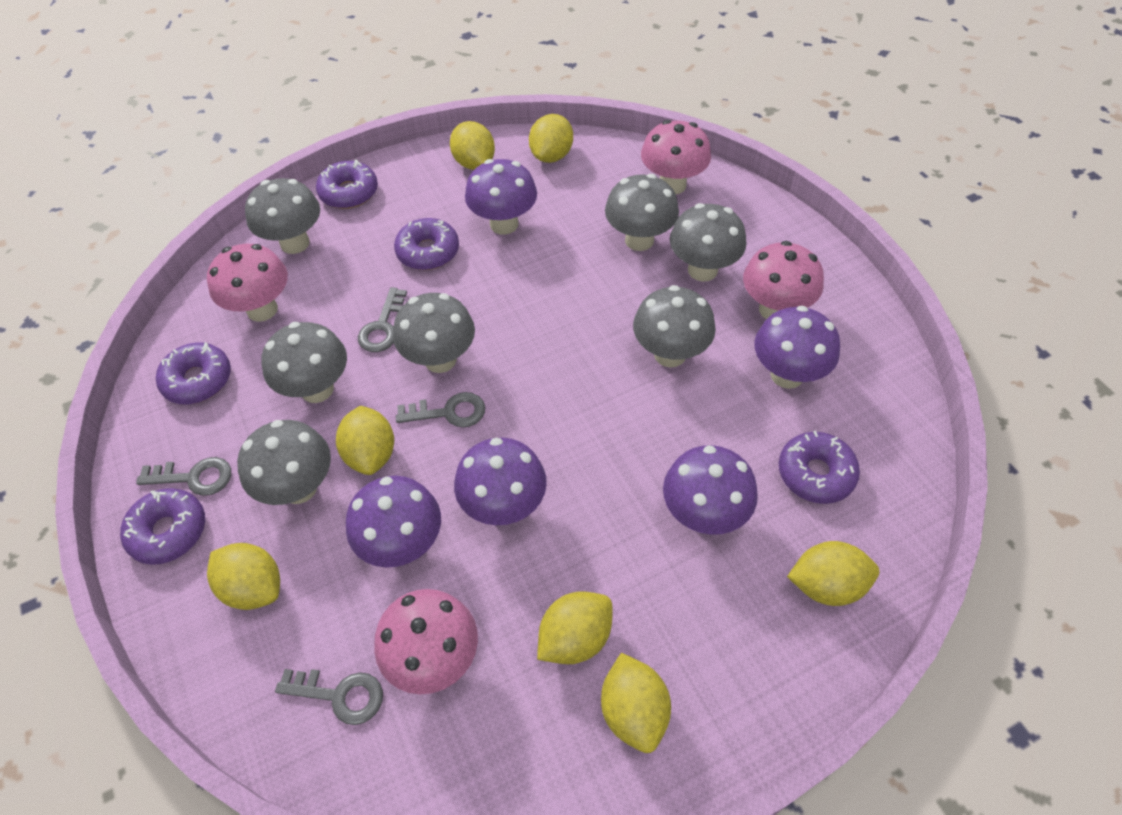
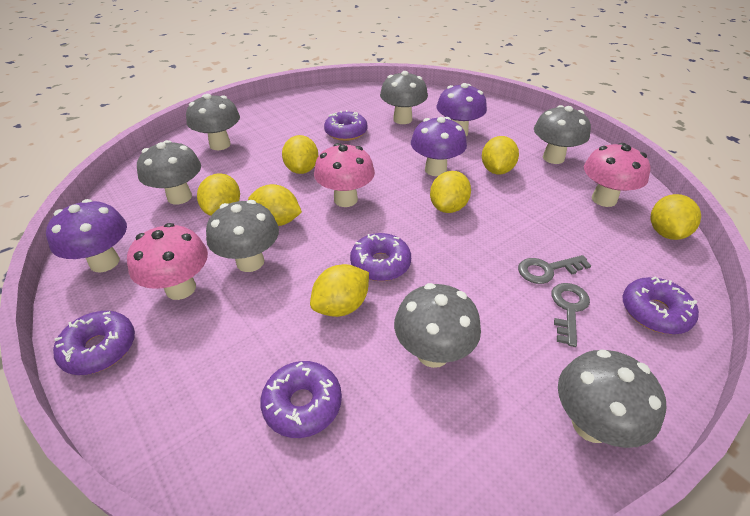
grey key: [136,457,231,496] [275,669,383,725] [358,287,407,352] [396,392,485,427] = 4 -> [518,255,591,284] [551,283,590,347] = 2
pink mushroom: [207,244,288,322] [374,589,478,694] [641,120,711,194] [743,241,824,319] = 4 -> [127,223,208,300] [314,143,375,207] [584,143,651,207] = 3
purple mushroom: [346,476,441,568] [454,437,547,525] [465,159,537,235] [663,445,758,535] [755,306,840,389] = 5 -> [46,199,127,272] [411,117,467,176] [436,83,487,136] = 3

